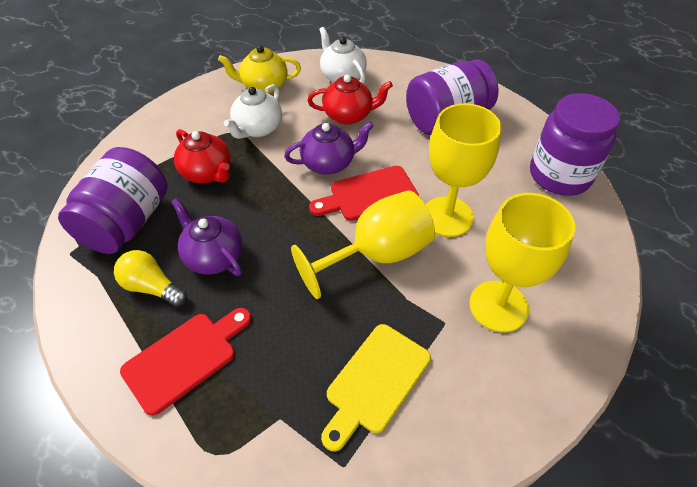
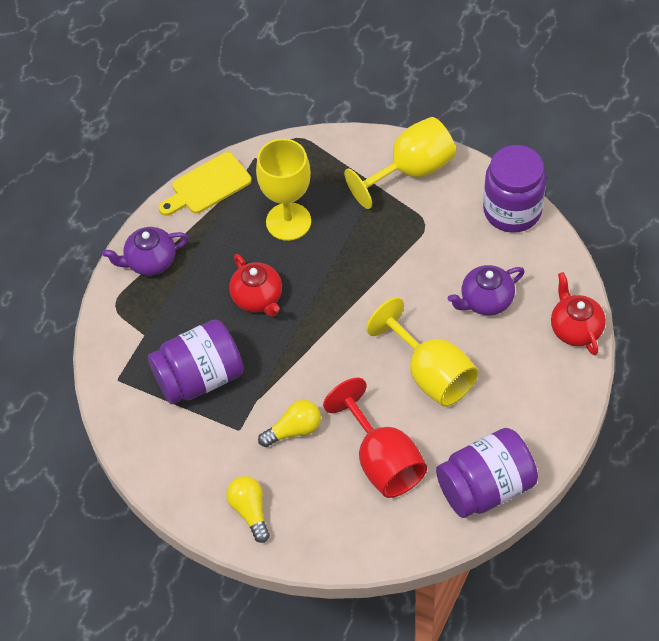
red cutting board: [120,308,252,416] [309,166,419,221] = 2 -> none = 0
red goblet: none = 0 -> [323,378,427,498] = 1
white teapot: [224,84,282,139] [319,27,367,84] = 2 -> none = 0
yellow light bulb: [114,250,187,307] = 1 -> [226,476,270,543] [258,400,321,447] = 2
yellow teapot: [218,45,301,94] = 1 -> none = 0

